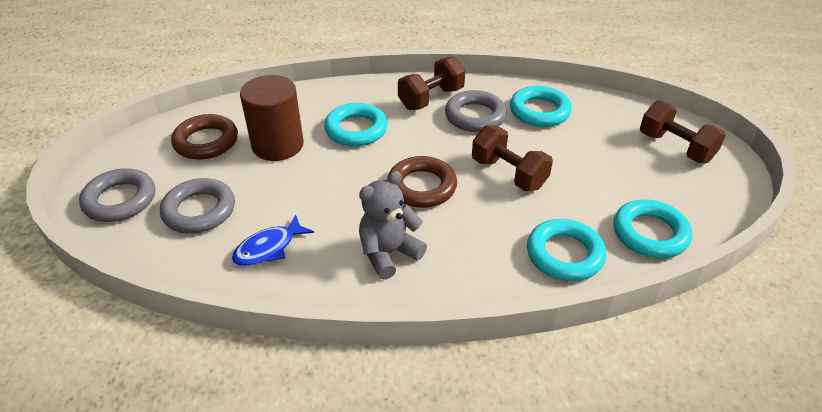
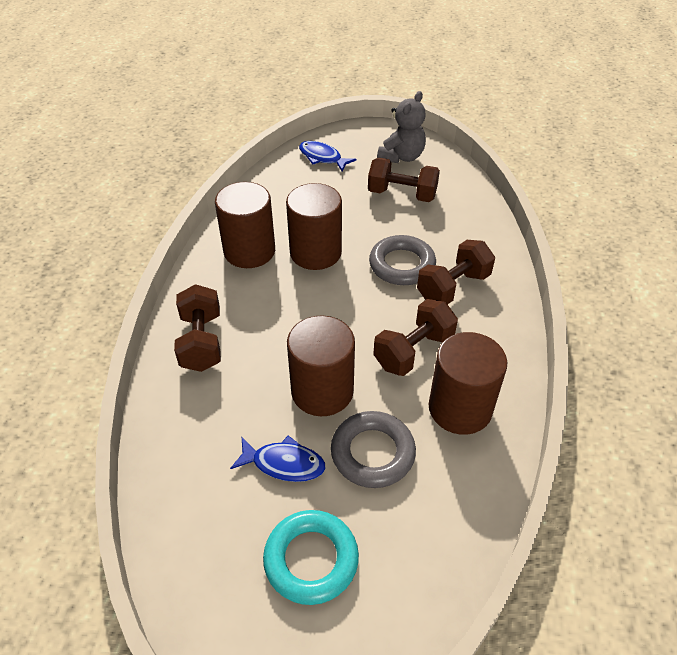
blue fish: [232,214,314,266] = 1 -> [230,436,326,482] [299,141,357,172] = 2
brown cylinder: [240,75,304,161] = 1 -> [215,182,275,268] [286,183,342,270] [287,315,355,416] [429,332,508,435] = 4
brown dumbbell: [398,57,465,110] [472,125,553,191] [640,100,726,163] = 3 -> [174,284,221,372] [368,158,440,202] [373,299,458,376] [417,240,495,304] = 4
brown ring: [171,114,238,160] [387,156,457,208] = 2 -> none = 0
grey ring: [79,168,155,222] [160,178,235,233] [445,90,507,132] = 3 -> [331,411,416,488] [369,235,436,285] = 2
turquoise ring: [324,103,388,146] [510,86,572,127] [527,219,606,281] [613,199,692,258] = 4 -> [263,510,359,605] = 1

